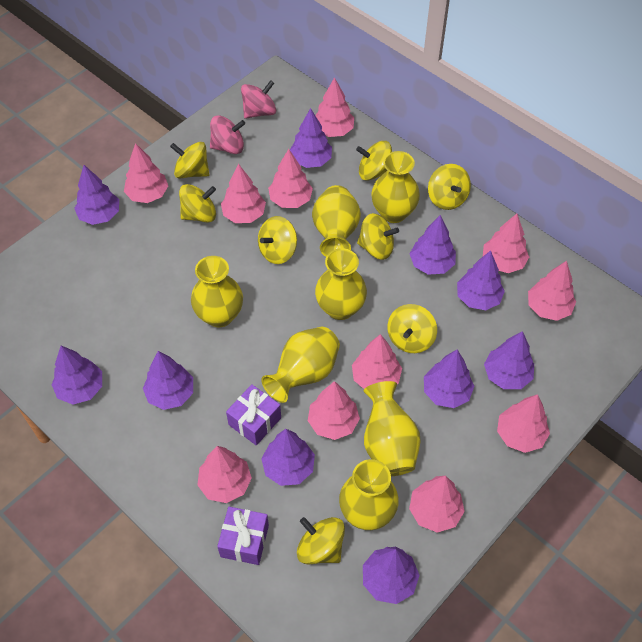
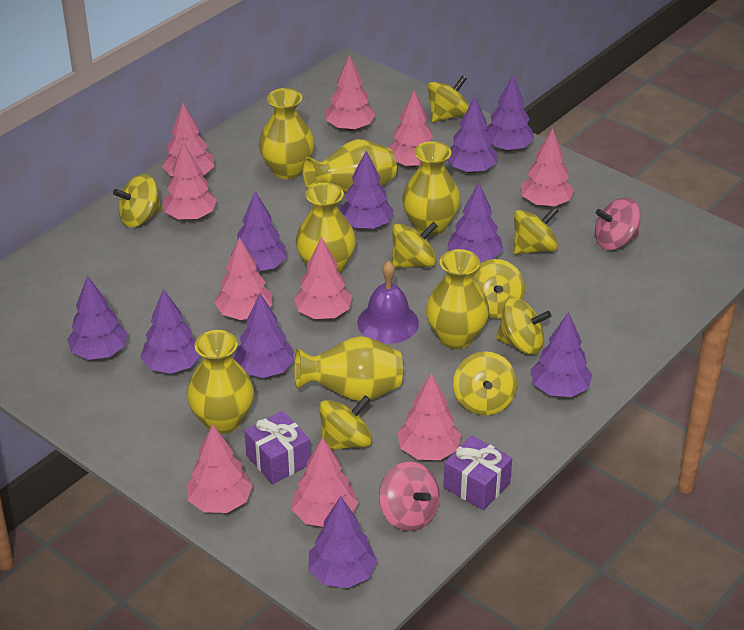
pink tree: [124,143,168,203] [197,446,252,503] [221,164,266,223] [268,149,313,208] [308,381,360,440] [315,77,354,137] [352,334,402,389] [409,476,465,533] [483,213,529,273] [497,394,550,453] [528,261,576,321] = 11 -> [162,103,215,176] [163,142,217,220] [187,424,253,513] [214,237,273,320] [292,437,358,527] [294,237,352,319] [326,55,376,131] [388,91,433,168] [397,373,461,460] [521,129,574,207] = 10
purple bell: none = 0 -> [357,261,419,344] = 1

